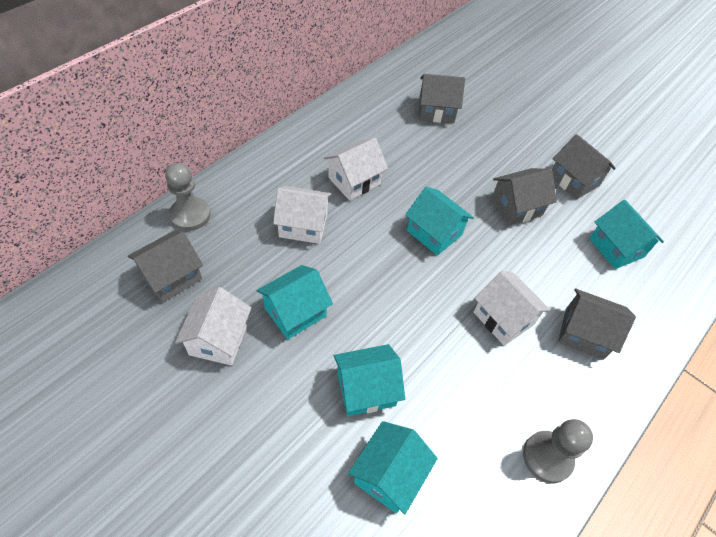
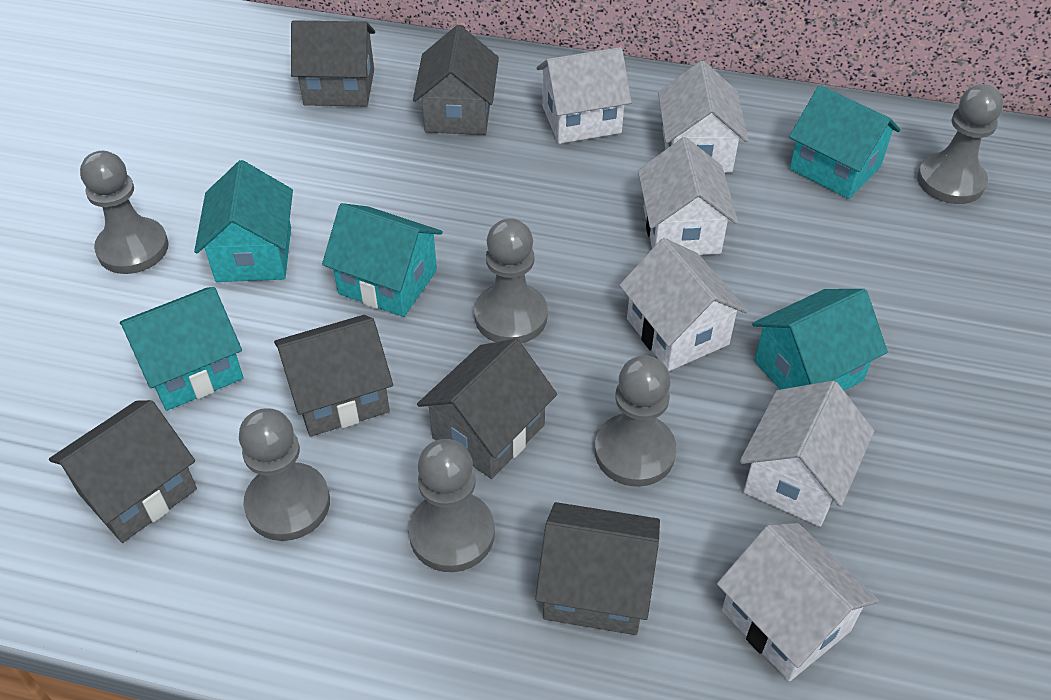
grey house: [128,230,203,303] [419,74,465,123] [491,168,557,226] [552,134,616,200] [558,289,636,360] = 5 -> [49,400,197,543] [274,315,393,437] [291,20,375,106] [413,25,499,135] [417,339,557,479] [535,502,660,635] = 6
grey pawn: [165,163,211,231] [523,419,593,483] = 2 -> [80,151,169,274] [239,408,330,541] [408,439,495,572] [474,218,548,343] [595,355,677,487] [917,84,1003,204] = 6
white house: [175,287,252,365] [273,186,331,244] [324,138,388,200] [474,271,550,346] = 4 -> [537,47,632,144] [619,238,748,371] [638,137,738,255] [658,61,748,173] [717,523,879,681] [740,381,875,527] = 6

